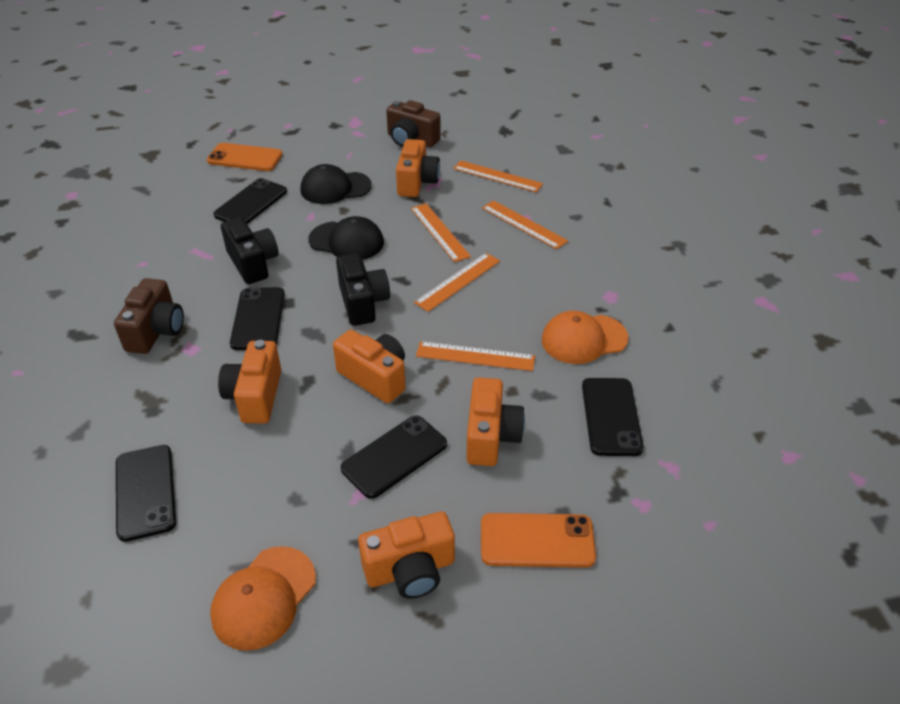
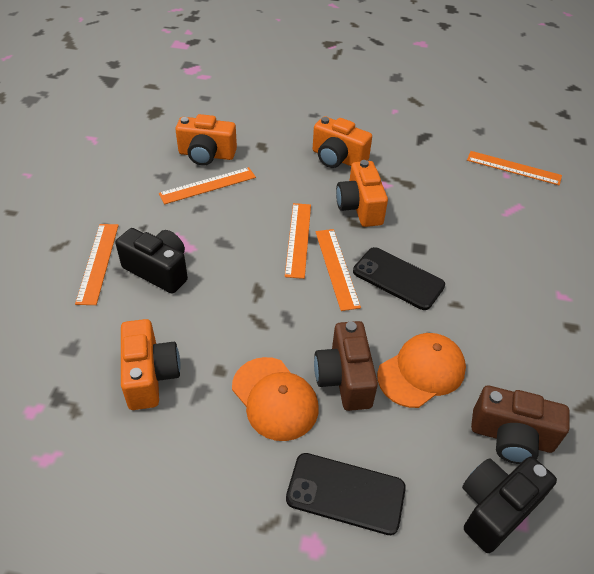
black cap: [301,164,372,204] [308,216,384,260] = 2 -> none = 0
black phone: [116,445,176,542] [213,178,287,224] [230,287,285,350] [341,415,447,499] [582,378,644,456] = 5 -> [286,453,406,535] [353,247,445,310] = 2
orange camera: [218,340,281,423] [333,330,406,403] [358,511,455,599] [396,139,440,197] [466,378,525,466] = 5 -> [121,319,180,410] [175,114,237,166] [313,116,372,168] [336,160,388,227] = 4
orange phone: [207,143,283,171] [481,513,596,567] = 2 -> none = 0

